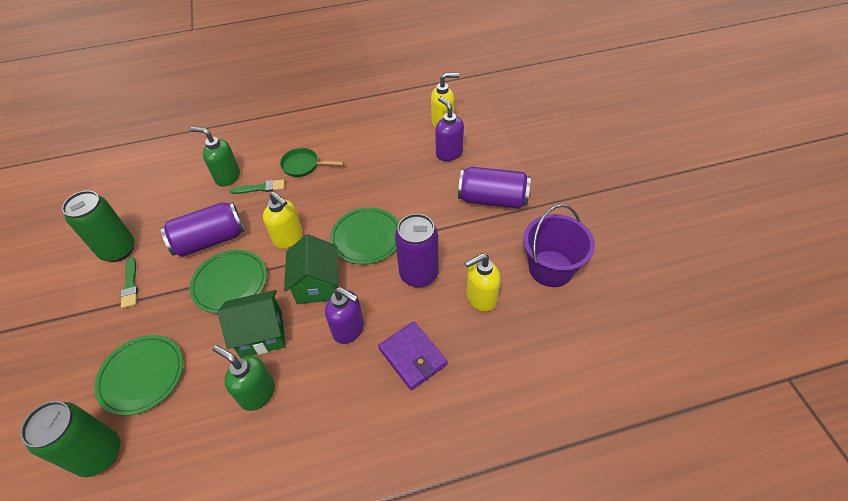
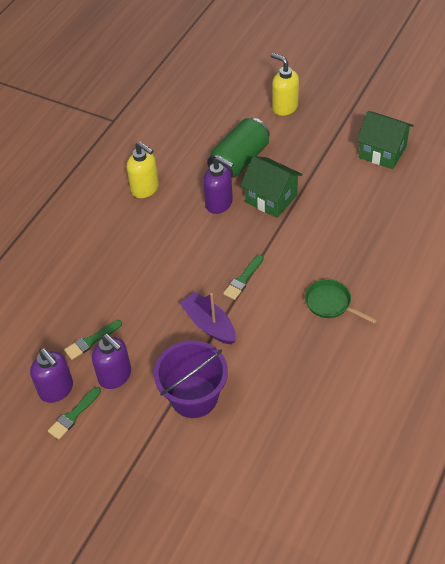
green brush: [120,257,138,308] [230,179,284,194] = 2 -> [48,387,101,440] [64,320,122,360] [223,255,263,300] = 3
green can: [20,401,120,477] [62,191,135,262] = 2 -> [207,118,270,178] = 1
green plate: [94,335,183,416] [190,250,267,314] [330,207,399,264] = 3 -> none = 0
green soap dispenser: [190,127,240,187] [213,345,275,411] = 2 -> none = 0
purple boat: none = 0 -> [180,292,236,344] = 1
purple can: [161,202,245,257] [395,214,439,287] [458,167,531,209] = 3 -> none = 0
purple soap dispenser: [325,287,364,344] [435,96,464,161] = 2 -> [30,348,73,403] [92,334,131,389] [203,156,234,214] = 3
purple wallet: [378,322,448,390] = 1 -> none = 0
yellow soap dispenser: [263,192,303,249] [431,73,460,129] [465,253,500,312] = 3 -> [127,141,159,198] [271,53,299,116] = 2

